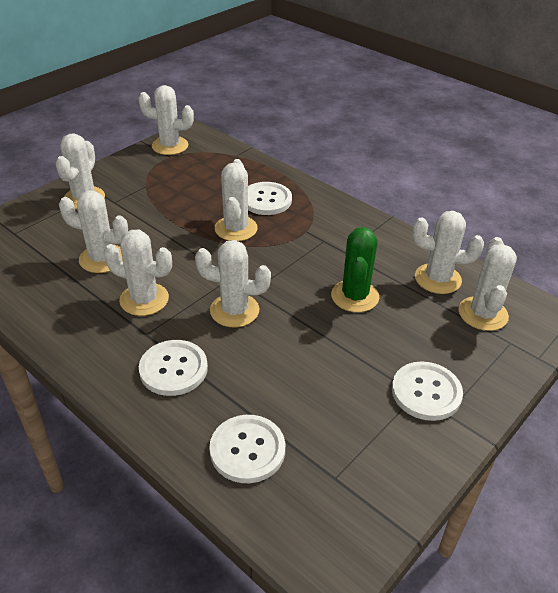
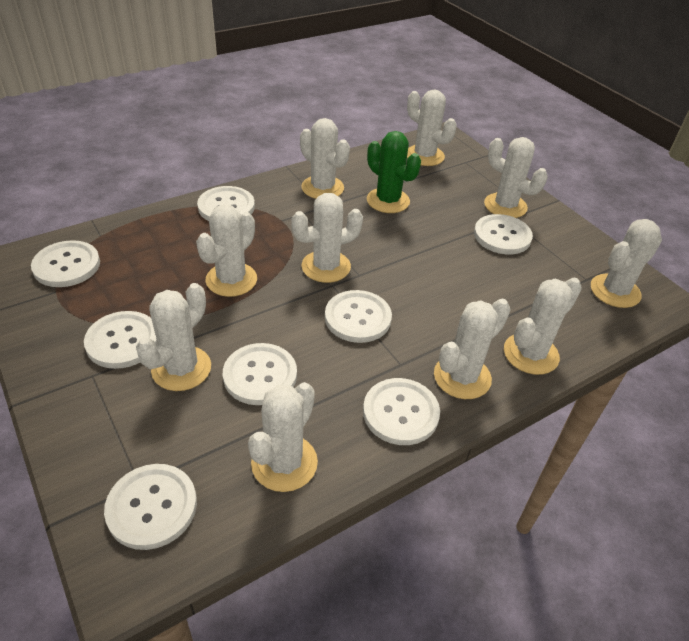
white button: [139,340,208,396] [209,415,285,483] [248,182,292,215] [392,361,463,421] = 4 -> [31,240,100,287] [84,311,158,369] [104,464,197,550] [197,186,255,221] [223,343,297,405] [325,290,392,343] [363,378,440,445] [474,214,533,254] = 8
white cactus: [56,133,105,209] [59,191,128,273] [104,230,172,316] [138,85,194,155] [195,240,271,327] [215,159,258,241] [412,211,484,294] [458,237,517,331] = 8 -> [136,283,211,391] [196,204,257,297] [248,382,318,492] [291,193,363,283] [300,118,350,199] [407,89,457,166] [434,299,511,399] [484,137,548,218] [504,278,582,375] [591,219,662,308] = 10

